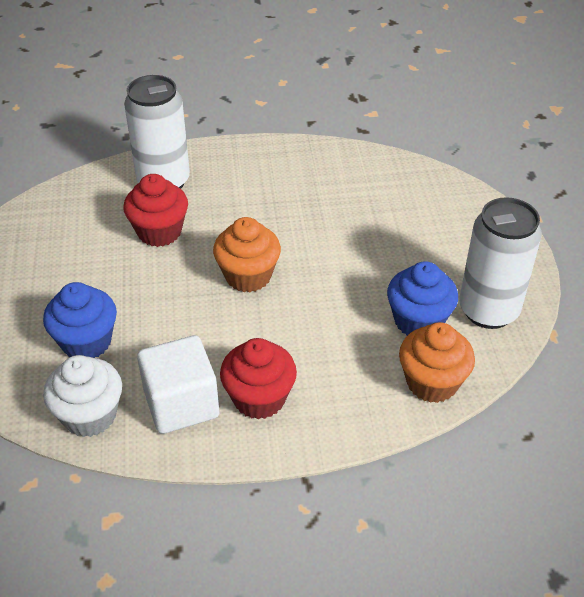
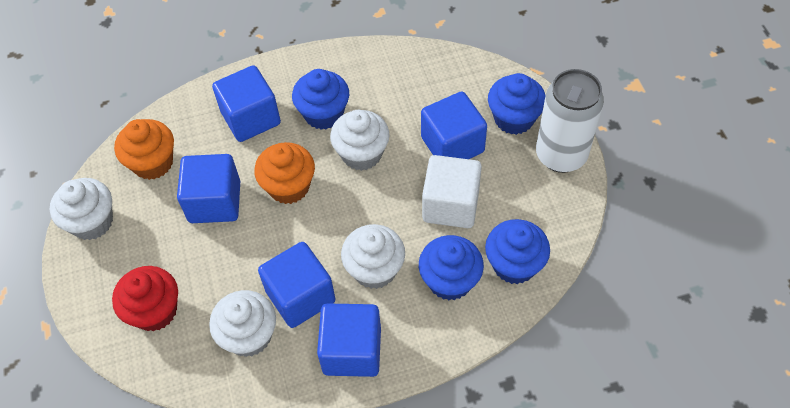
blue cube: none = 0 -> [177,154,240,223] [212,65,281,142] [258,242,335,328] [317,303,381,377] [421,92,487,159] = 5
blue cupcake: [43,282,117,358] [387,261,458,336] = 2 -> [292,69,349,130] [419,235,484,300] [485,219,550,284] [488,73,545,135] = 4
red cupcake: [123,174,188,247] [220,338,297,419] = 2 -> [112,266,178,331] = 1
white can: [124,75,190,189] [459,197,542,329] = 2 -> [536,69,604,173] = 1
white cupcake: [43,355,122,437] = 1 -> [50,178,113,240] [209,290,276,357] [330,110,390,171] [341,224,405,289] = 4

